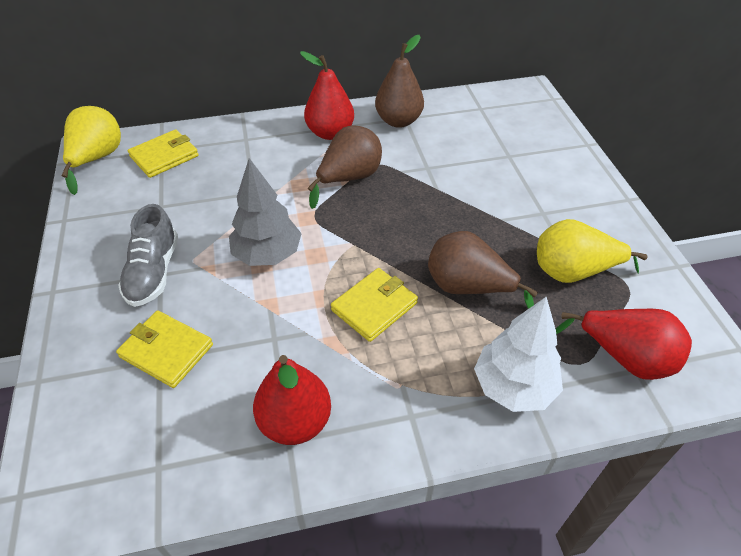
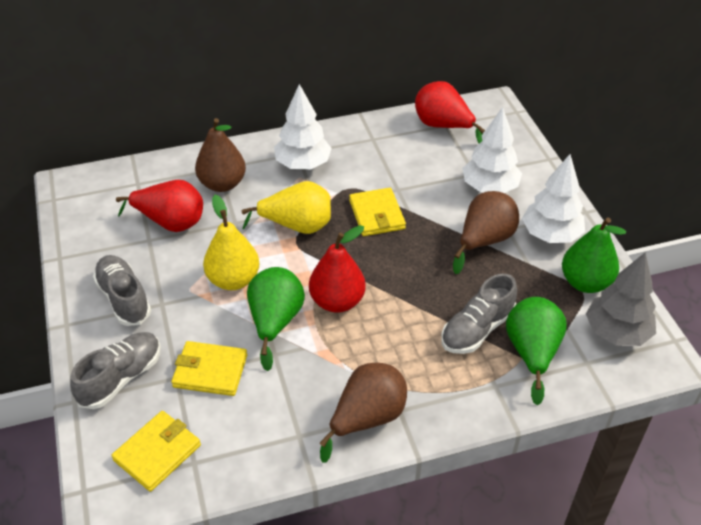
green pear: none = 0 -> [247,267,305,371] [506,297,567,405] [562,217,626,293] = 3
grey shoe: [118,204,178,307] = 1 -> [70,332,161,409] [93,255,151,326] [441,273,517,354] = 3
white tree: [474,297,563,412] = 1 -> [274,84,332,169] [463,107,522,193] [522,154,585,243] = 3

